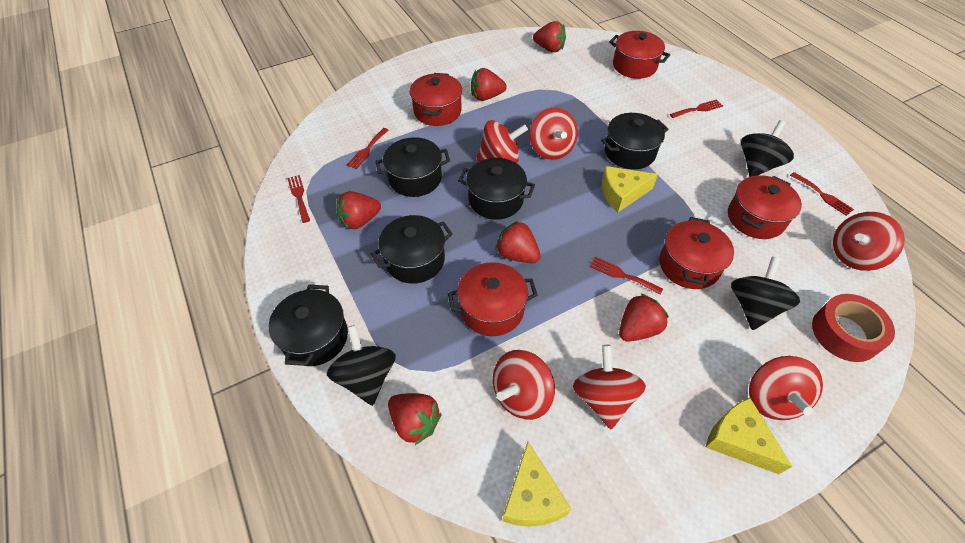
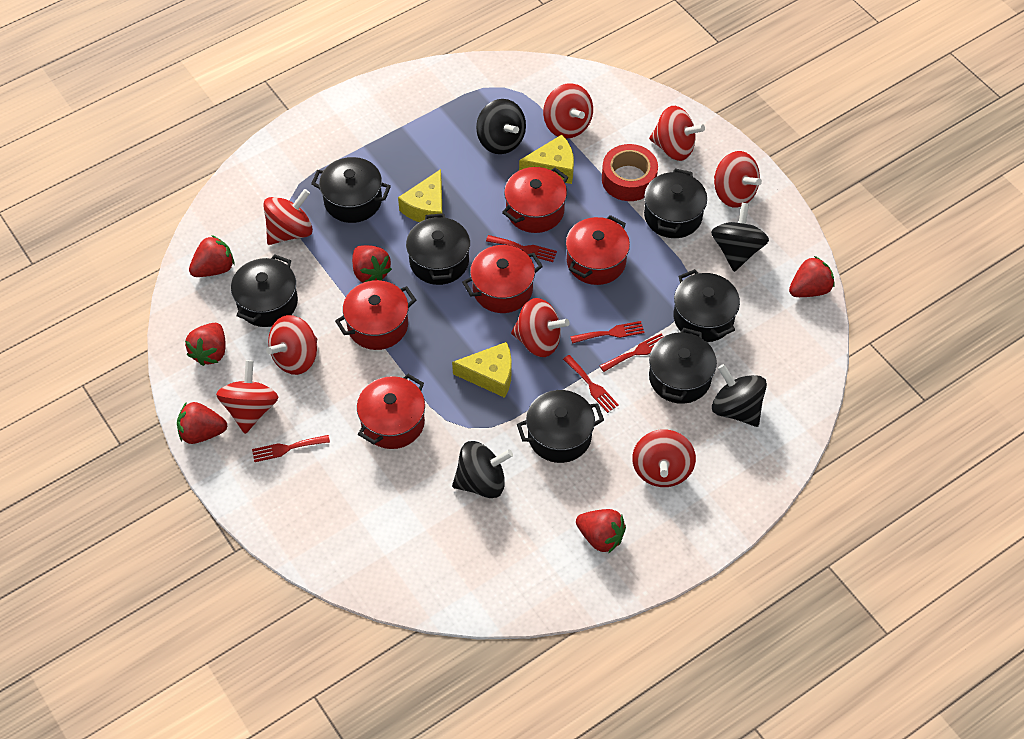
black pot: [269,285,348,366] [371,215,453,284] [375,137,450,197] [458,158,535,220] [601,113,669,169] = 5 -> [231,254,298,327] [311,157,391,223] [406,213,470,285] [517,390,604,463] [644,169,707,238] [649,328,717,404] [674,269,740,342] = 7
black spinning top: [327,325,396,406] [731,257,800,330] [741,120,794,177] = 3 -> [452,441,513,498] [476,99,526,154] [711,203,769,272] [712,364,767,427] = 4
red spinning top: [477,120,528,163] [493,350,555,420] [530,108,578,160] [573,345,646,429] [749,356,823,420] [833,212,905,271] = 6 -> [216,360,279,434] [263,189,313,245] [266,315,317,375] [511,298,570,357] [543,83,593,139] [632,429,696,487] [649,106,705,161] [714,151,762,208] = 8

